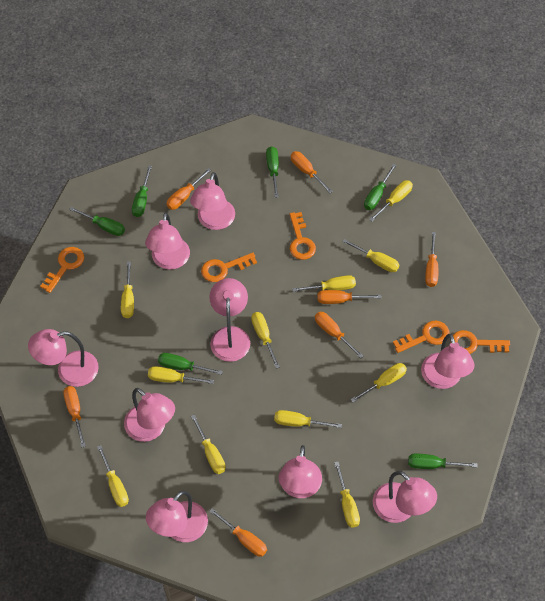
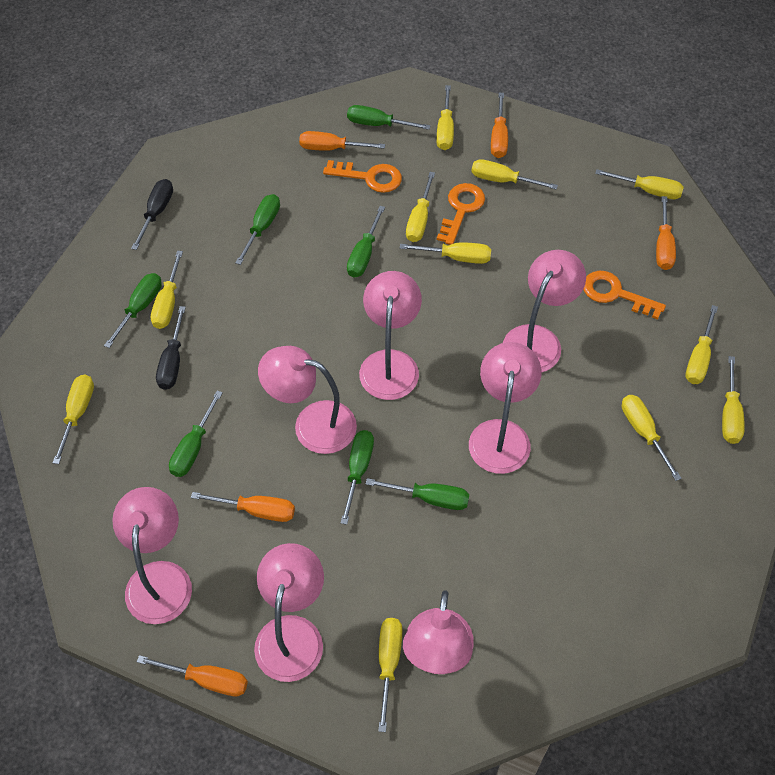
black screwdriver: none = 0 -> [131,179,173,250] [156,306,186,390] = 2
green screwdriver: [69,207,125,236] [132,165,152,217] [158,353,223,375] [266,146,279,198] [364,164,397,210] [408,453,478,469] = 6 -> [104,273,162,348] [169,391,223,477] [235,194,280,265] [341,430,374,525] [347,105,431,130] [347,206,385,277] [366,478,469,510] = 7
orange key: [40,247,84,293] [201,253,257,282] [290,212,316,260] [393,321,449,353] [450,330,510,354] = 5 -> [323,160,402,193] [437,183,485,245] [583,271,666,320] = 3
orange screwdriver: [63,386,86,448] [167,168,211,210] [209,508,267,557] [291,151,333,193] [315,312,363,358] [317,290,382,304] [425,232,438,287] = 7 -> [137,655,248,696] [191,492,295,522] [299,131,385,151] [491,93,508,158] [656,196,676,270] = 5
pink lamp: [28,329,98,387] [124,388,175,442] [145,212,190,270] [146,491,208,542] [190,172,235,230] [209,278,250,362] [278,445,322,498] [373,471,437,523] [421,334,474,389] = 9 -> [112,487,192,624] [254,543,324,682] [258,346,357,454] [359,271,422,400] [403,590,474,674] [469,342,541,474] [503,250,586,373] = 7

